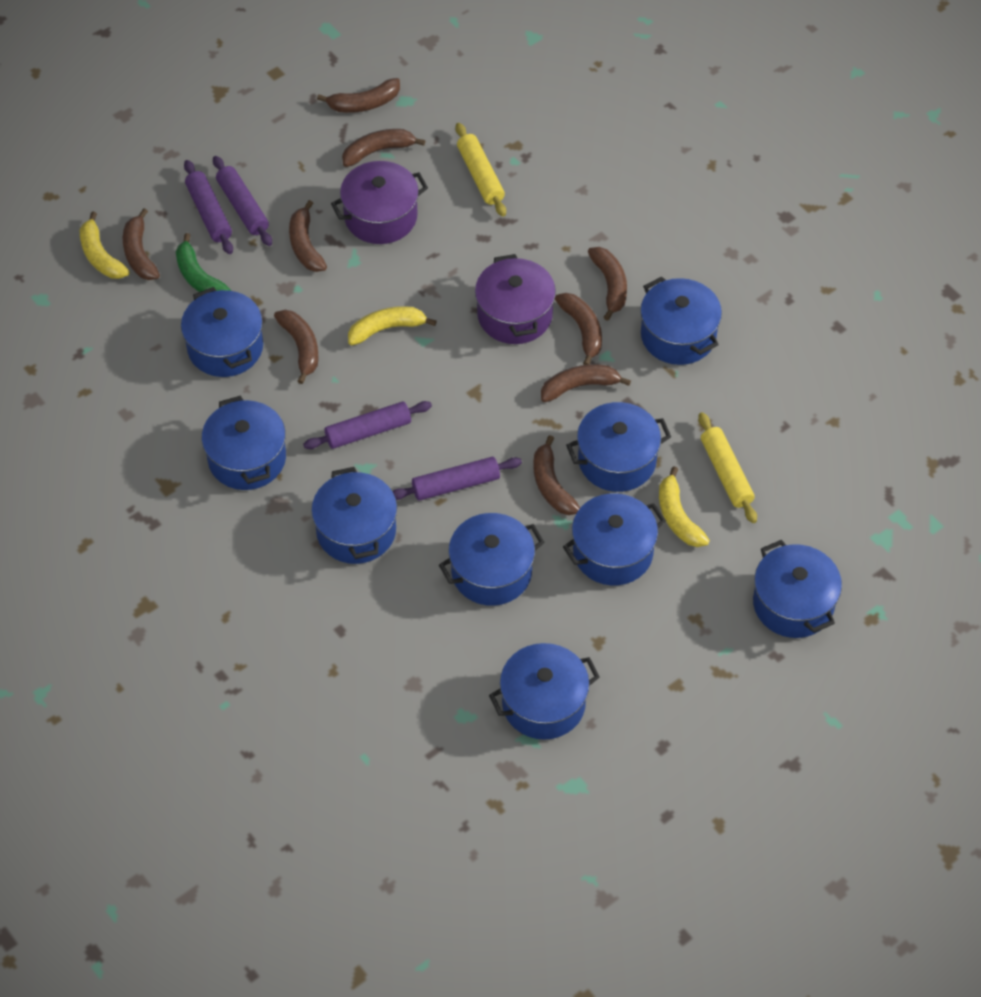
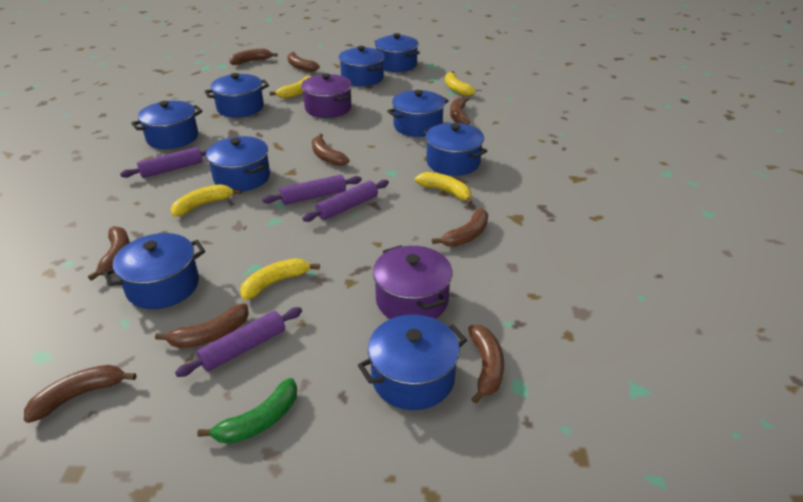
yellow banana: [80,211,129,279] [348,306,437,345] [659,466,710,547] = 3 -> [171,184,242,216] [240,258,320,300] [270,76,311,98] [415,172,473,205] [445,71,476,96] = 5
yellow rolling pin: [455,123,506,217] [698,412,757,523] = 2 -> none = 0

